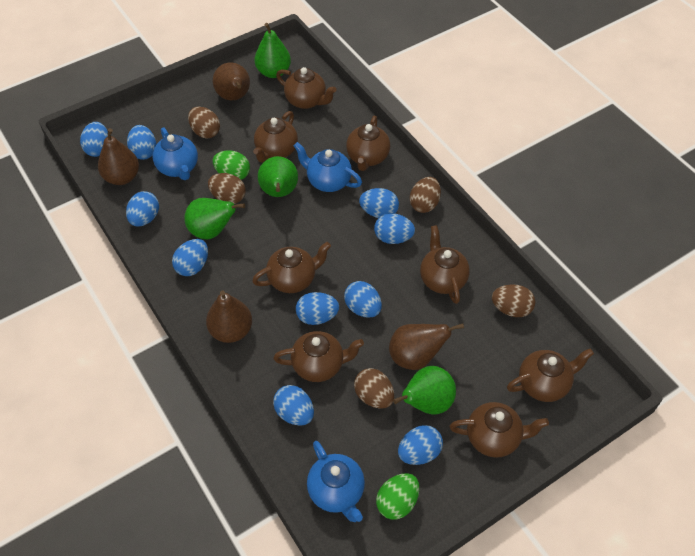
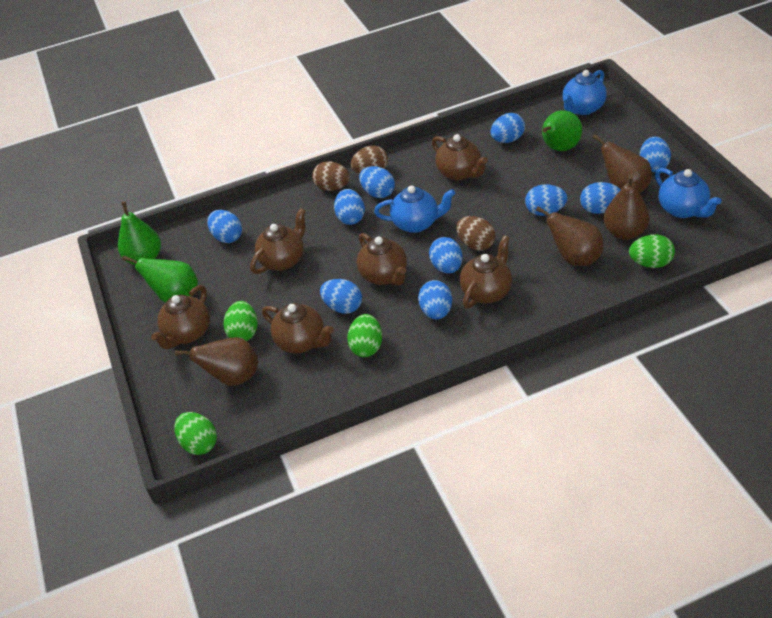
brown egg: [188,107,220,138] [208,173,246,204] [354,368,394,409] [410,177,441,213] [492,284,535,317] = 5 -> [312,161,350,191] [351,145,388,174] [456,216,496,251] = 3
brown teapot: [252,242,331,293] [253,111,298,163] [273,331,364,382] [276,67,337,109] [346,116,390,171] [420,225,470,304] [450,402,549,458] [507,349,594,402] = 8 -> [151,285,210,349] [250,208,306,274] [262,303,334,353] [357,233,407,286] [432,134,488,181] [460,235,512,309] = 6
green egg: [213,150,250,180] [376,473,419,520] = 2 -> [174,412,217,455] [223,301,258,341] [347,314,382,357] [629,235,675,268] = 4
green pear: [184,198,245,239] [255,23,291,78] [258,156,298,197] [393,366,456,414] = 4 -> [118,201,161,265] [122,255,198,303] [542,110,582,151] = 3

